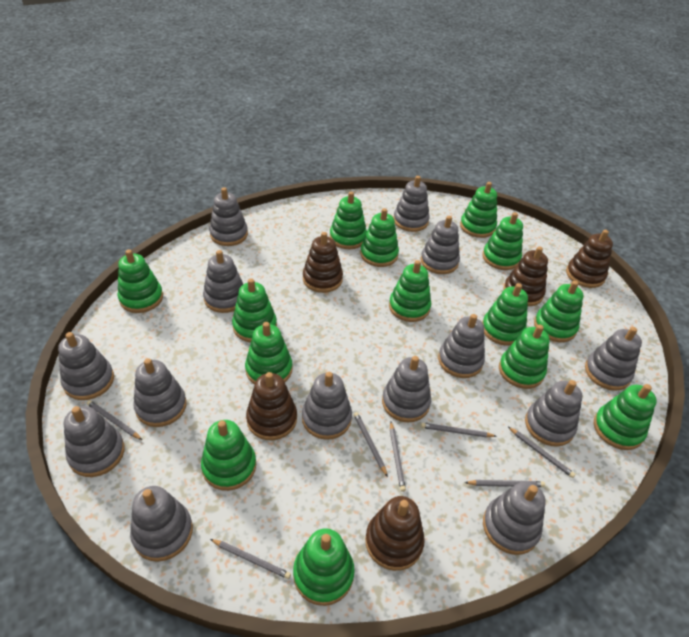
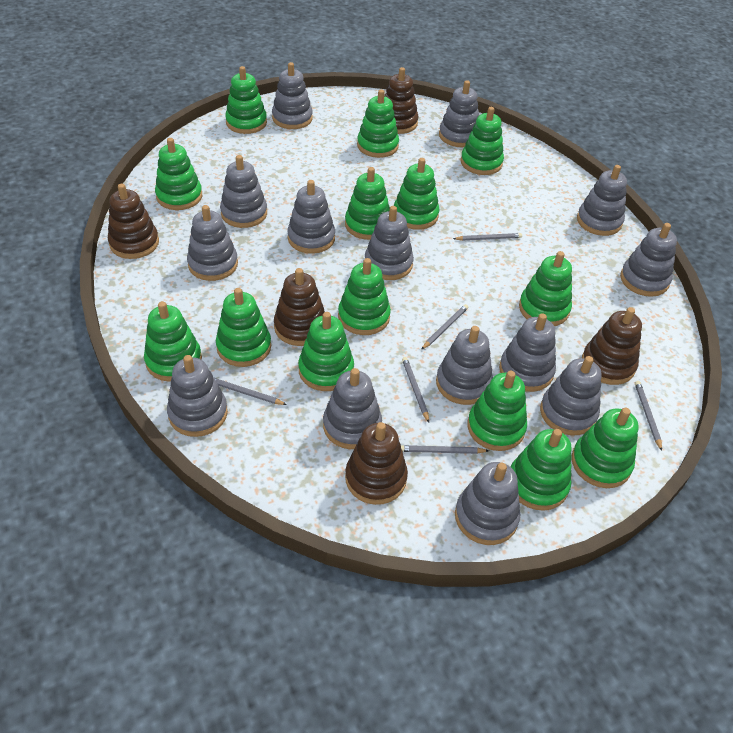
grey pencil: [87,400,142,440] [210,539,291,579] [354,412,388,477] [390,422,406,492] [421,423,496,437] [465,480,545,487] [508,427,575,478] = 7 -> [214,378,287,405] [401,445,489,454] [402,357,429,423] [421,304,468,350] [453,233,522,241] [635,381,662,451] = 6

